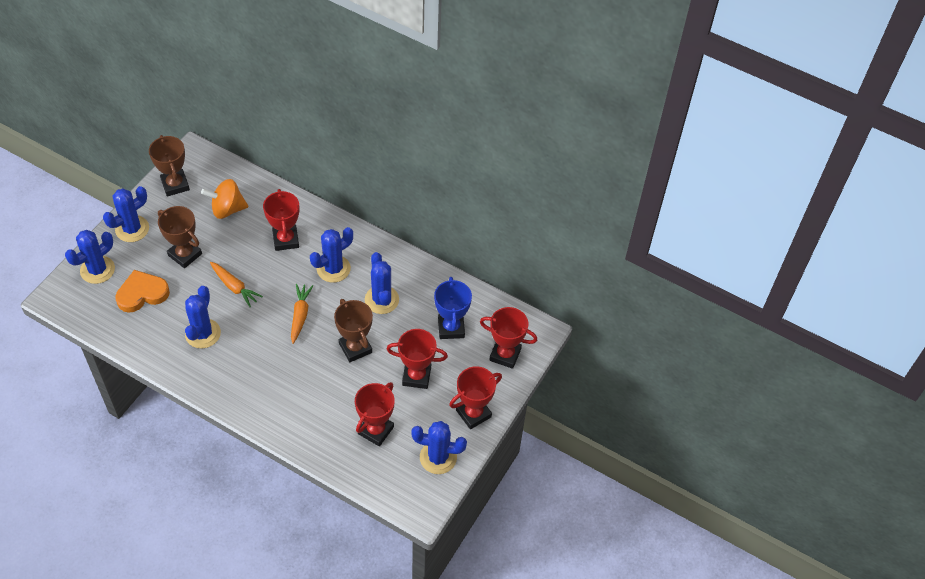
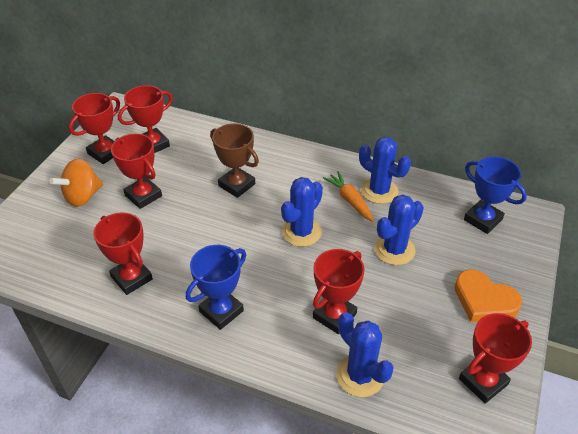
blue cactus: [65,230,115,284] [103,186,149,242] [185,286,221,348] [310,227,353,283] [365,252,399,314] [411,421,467,474] = 6 -> [281,177,323,247] [336,312,394,397] [359,137,411,204] [374,195,424,265] = 4
blue trophy: [434,277,472,339] = 1 -> [186,245,246,330] [464,157,527,234] = 2
brown trophy: [149,135,190,197] [158,206,202,268] [334,299,373,362] = 3 -> [210,123,259,198] = 1
orange carrot: [210,262,263,307] [291,284,313,344] = 2 -> [323,171,374,222] = 1
red trophy: [263,189,299,251] [355,382,395,446] [387,329,448,389] [449,366,502,429] [480,307,537,369] = 5 -> [69,93,120,164] [93,212,153,295] [111,134,162,209] [118,85,173,153] [313,249,364,334] [459,313,532,404] = 6

